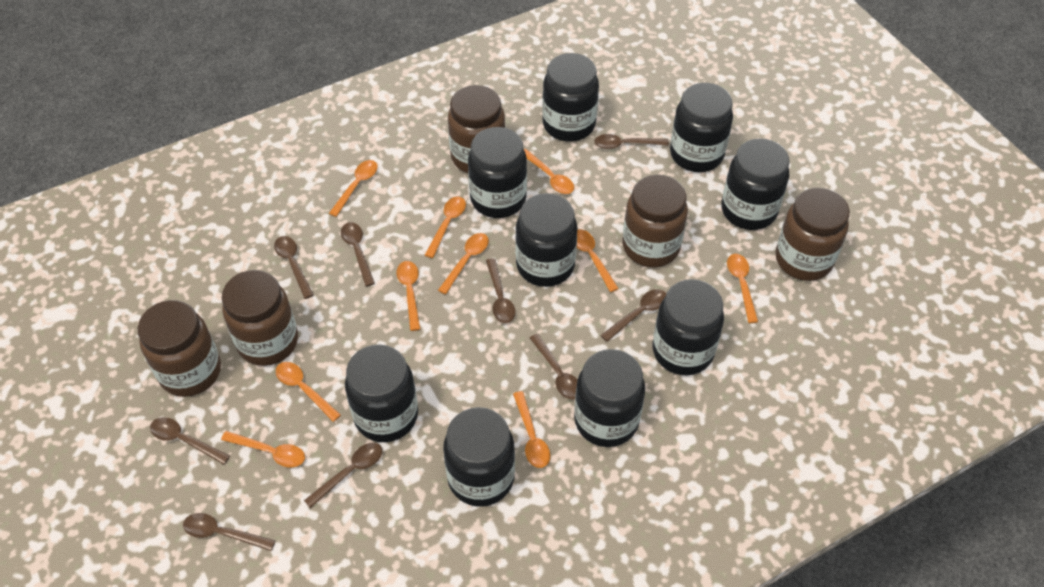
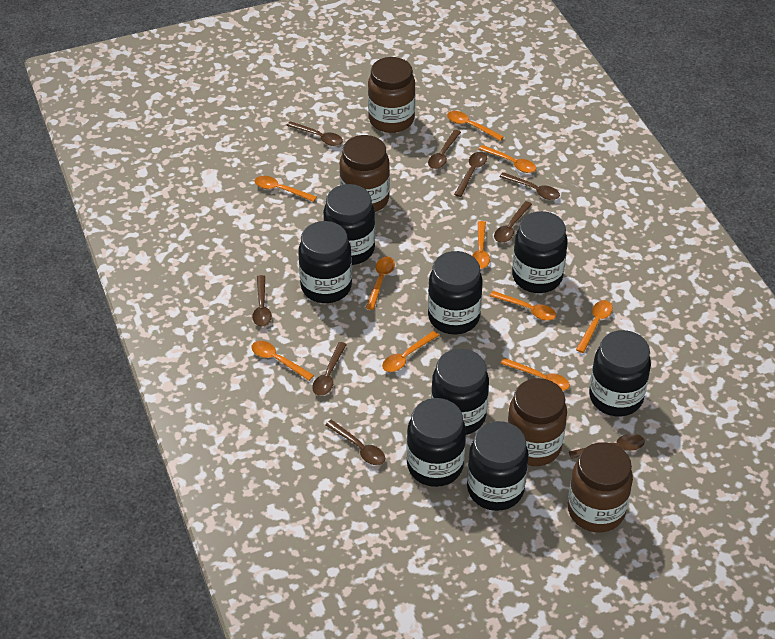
black jar: [345,344,418,442] [443,407,515,507] [468,127,527,218] [515,193,578,287] [542,53,599,141] [574,349,645,447] [653,279,724,375] [670,83,733,172] [721,138,790,230] = 9 -> [298,221,352,303] [323,184,375,265] [406,398,466,487] [428,251,483,335] [431,349,489,435] [467,421,529,511] [512,211,568,293] [589,330,651,416] = 8
brown jar: [138,300,221,397] [222,270,298,366] [448,85,505,173] [623,175,688,268] [776,188,850,281] = 5 -> [340,135,390,212] [368,57,415,133] [507,378,567,466] [568,442,633,533] = 4

